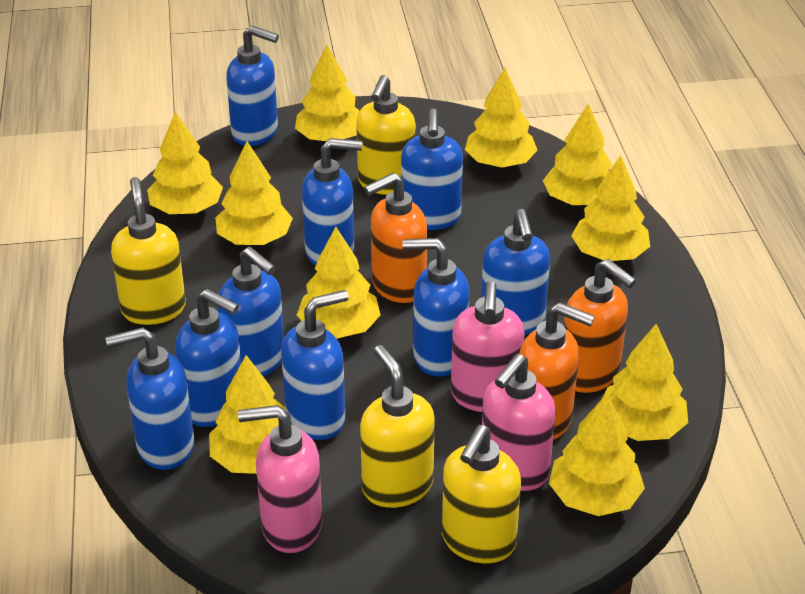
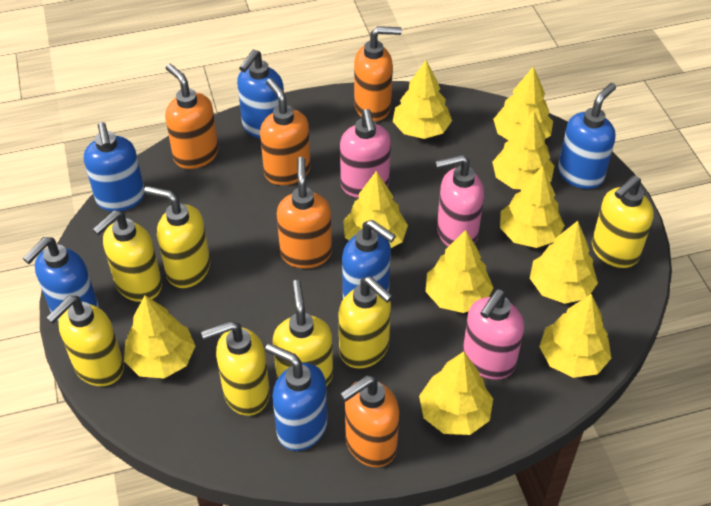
blue soap dispenser: [105,327,194,470] [175,289,241,427] [217,247,284,377] [226,26,279,146] [281,290,349,440] [302,138,362,266] [401,108,463,230] [402,238,470,376] [481,209,550,335] = 9 -> [23,237,99,321] [84,122,145,211] [237,49,284,139] [265,343,328,451] [342,220,396,299] [558,83,616,189] = 6
orange soap dispenser: [364,173,427,303] [519,302,595,440] [564,259,636,393] = 3 -> [165,64,218,169] [260,78,311,185] [277,157,332,268] [340,376,399,467] [354,26,402,121] = 5
yellow soap dispenser: [111,177,186,325] [356,75,416,195] [360,345,435,508] [442,425,521,563] = 4 -> [46,296,124,386] [92,210,162,302] [144,186,210,288] [201,321,270,416] [273,280,333,386] [338,276,393,369] [592,175,654,268] = 7

